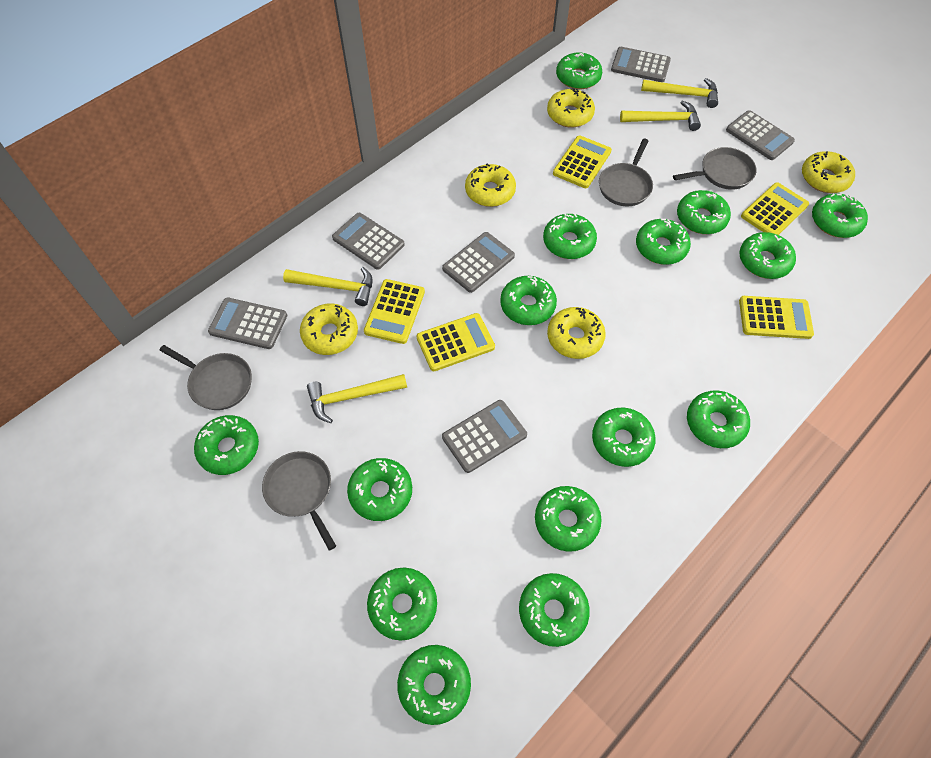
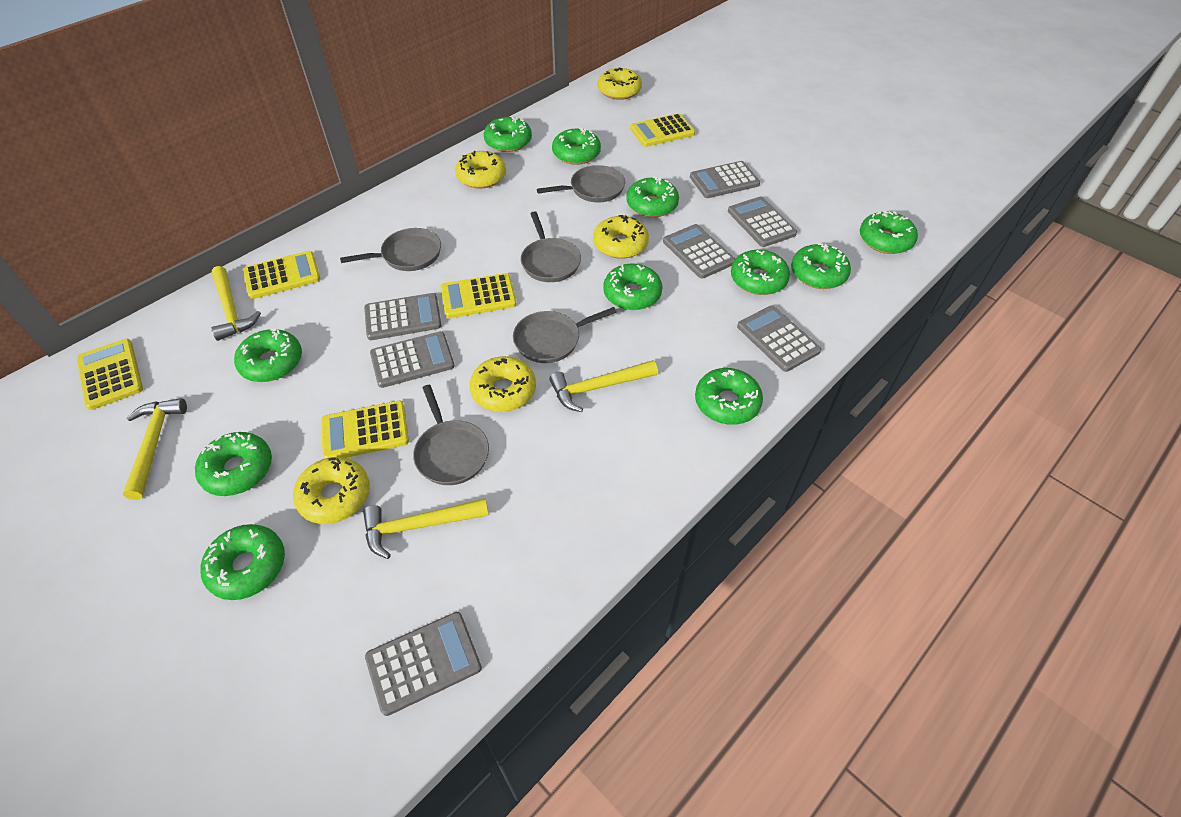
green donut: [194,415,259,475] [347,458,412,521] [367,567,437,641] [397,645,471,725] [500,276,557,325] [519,573,590,647] [535,486,602,552] [543,214,597,259] [556,52,602,89] [592,407,656,467] [636,219,691,265] [677,190,731,234] [687,390,750,448] [739,232,796,279] [812,194,868,238] = 15 -> [195,432,272,496] [201,524,285,600] [234,329,302,382] [484,116,532,152] [552,128,601,165] [603,264,663,310] [626,177,679,217] [695,368,763,425] [731,250,790,295] [791,243,851,289] [860,211,918,254] = 11
grey calculator: [208,297,287,349] [332,213,405,270] [442,232,515,293] [442,400,527,473] [611,47,671,82] [726,110,795,160] = 6 -> [364,293,442,340] [365,612,482,716] [370,331,455,388] [663,224,735,279] [690,161,760,198] [728,196,797,247] [737,306,821,372] = 7
grey pan: [159,345,252,410] [262,451,336,551] [599,138,653,206] [673,147,757,190] = 4 -> [340,228,441,271] [413,385,489,485] [513,307,617,363] [521,211,581,282] [537,165,625,203] = 5

